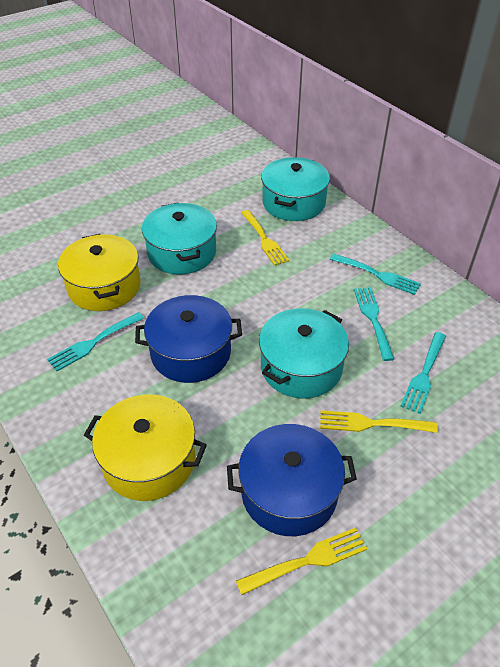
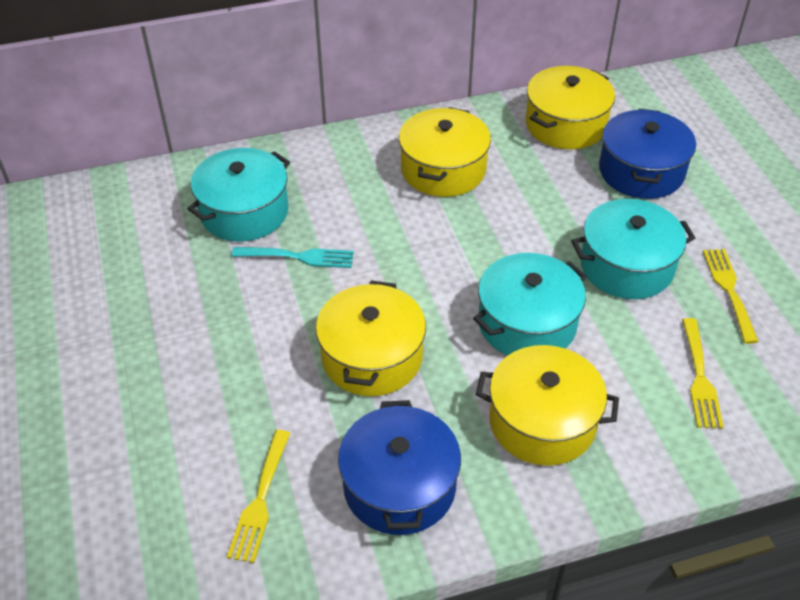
turquoise fork: [47,312,144,371] [330,254,421,295] [354,287,394,361] [400,332,446,414] = 4 -> [232,247,354,268] = 1
yellow pot: [58,234,141,311] [84,394,207,501] = 2 -> [316,281,426,396] [399,107,491,197] [476,345,619,466] [526,66,615,149] = 4

